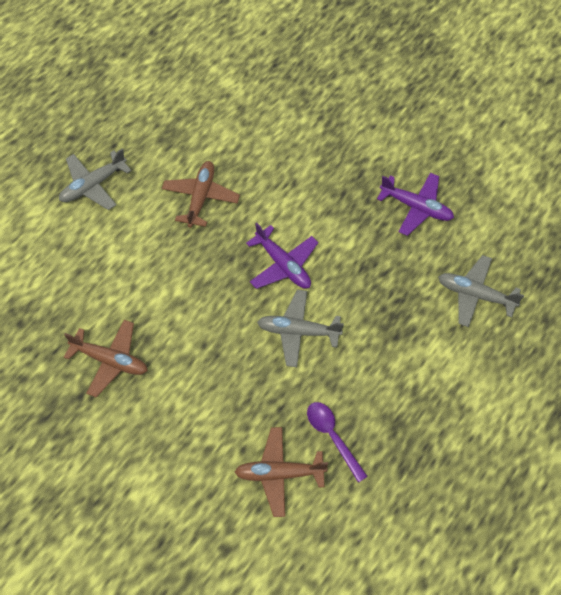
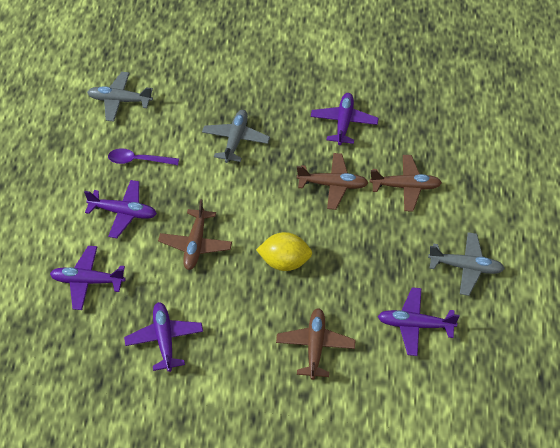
brown plane: [64,320,148,397] [162,161,240,228] [235,427,328,517] = 3 -> [158,199,232,270] [276,308,355,380] [297,153,368,210] [370,155,442,211] = 4
purple plane: [246,222,318,289] [377,173,454,236] = 2 -> [50,246,126,310] [84,180,157,238] [124,302,203,372] [311,93,379,145] [378,287,459,356] = 5
yellow lemon: none = 0 -> [256,232,312,271] = 1

